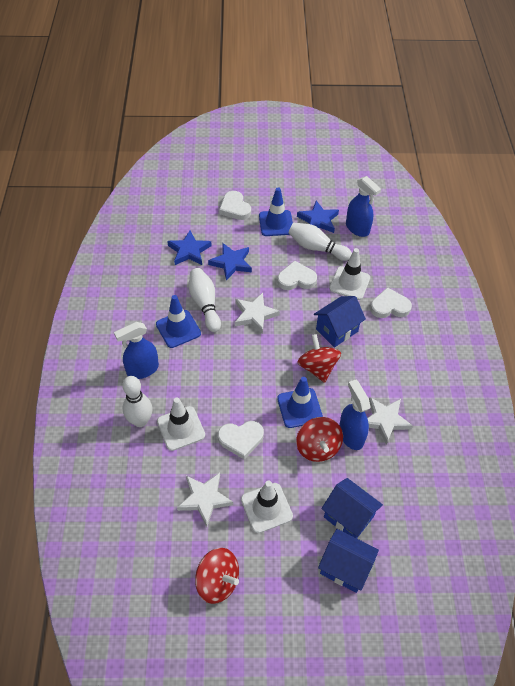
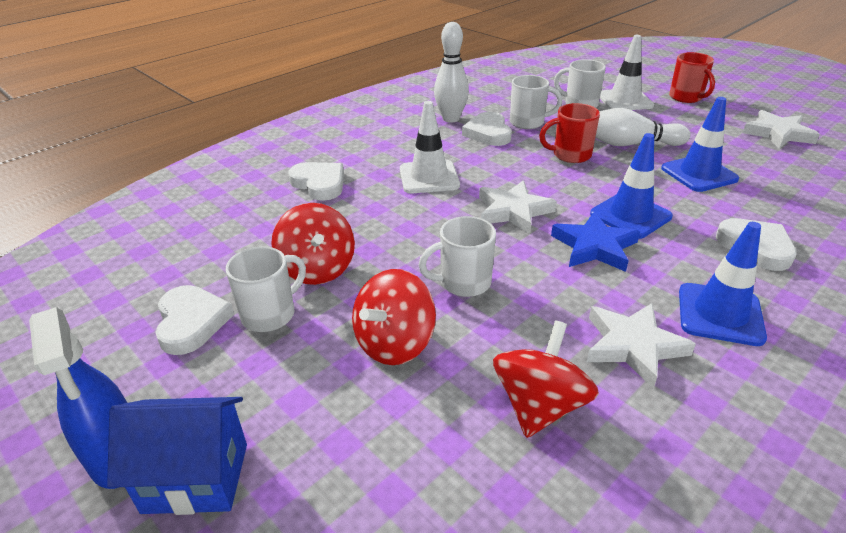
blue house: [314,296,366,347] [318,529,379,593] [321,478,383,538] = 3 -> [107,397,247,515] = 1
blue spray bottle: [114,322,159,379] [339,380,370,450] [346,176,381,237] = 3 -> [29,307,127,489] = 1
blue star: [167,230,212,265] [208,243,252,281] [297,201,339,233] = 3 -> [551,211,640,272] = 1
red mug: none = 0 -> [539,103,600,163] [669,52,715,103] = 2
white bowling pin: [122,376,153,427] [189,268,221,332] [289,223,352,261] = 3 -> [434,22,469,123] [595,108,690,146] = 2
white mug: none = 0 -> [226,247,306,332] [418,216,496,297] [510,75,562,129] [554,59,606,108] = 4
white traffic cone: [157,398,205,451] [241,481,293,533] [329,248,370,300] = 3 -> [400,101,460,193] [600,35,654,110] = 2

